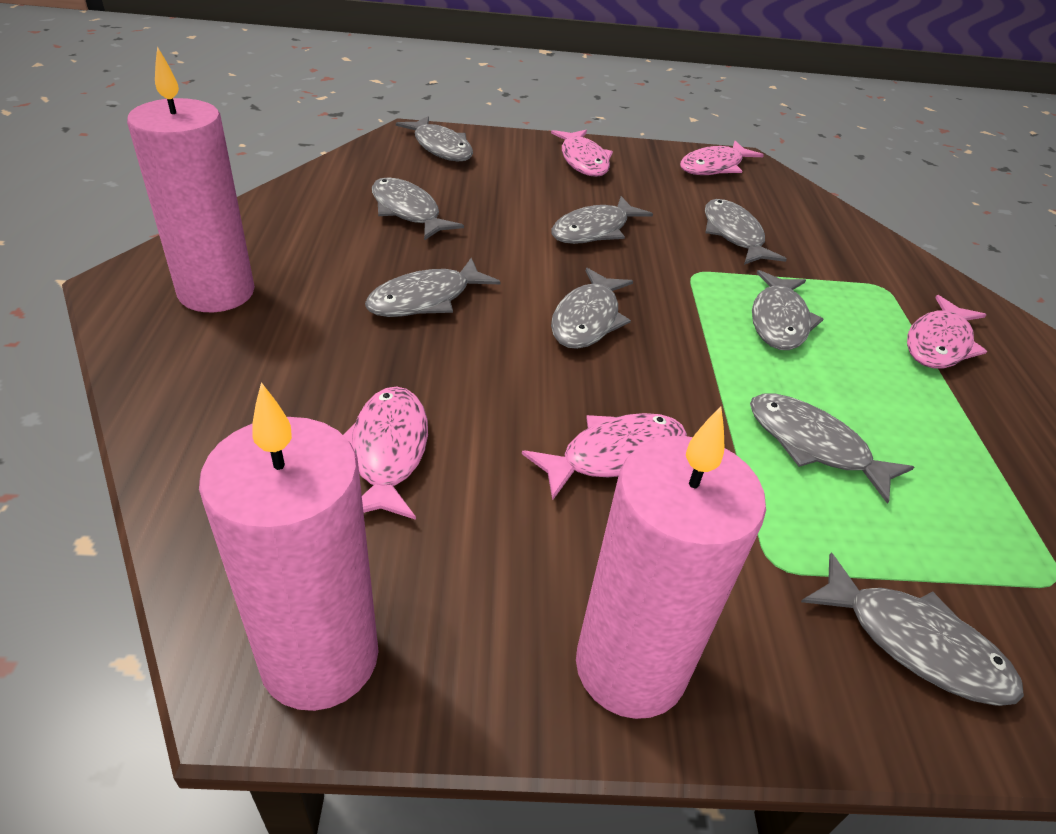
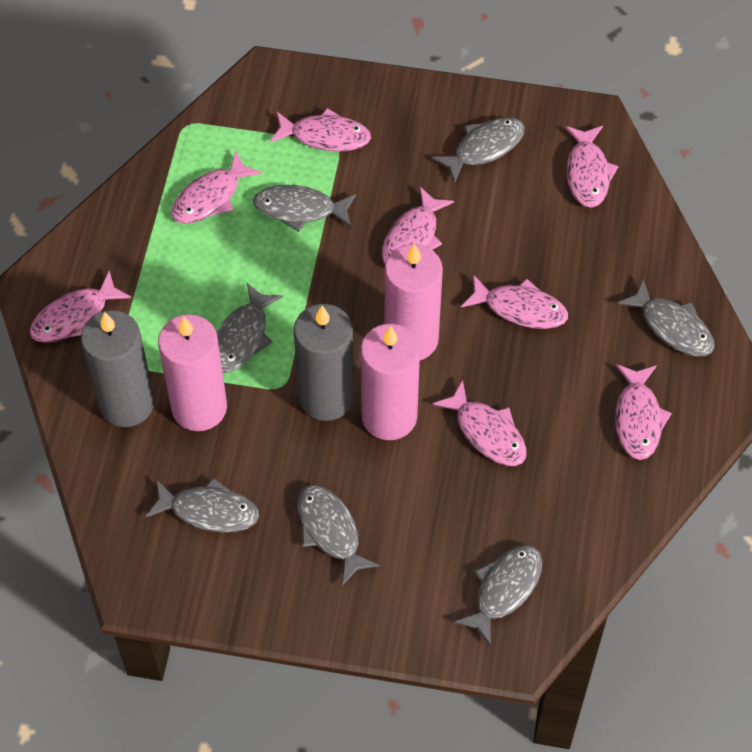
grey candle: none = 0 -> [81,310,154,427] [294,304,354,421] = 2
grey fish: [365,258,501,317] [372,177,464,240] [396,116,473,161] [551,196,653,244] [551,268,633,349] [705,199,787,265] [750,393,914,504] [752,270,823,350] [801,553,1024,706] = 9 -> [145,477,259,532] [217,283,283,373] [253,185,356,232] [298,484,380,586] [432,117,525,184] [454,544,542,646] [617,279,715,356] = 7
pink fish: [343,386,428,520] [522,413,687,501] [551,130,613,177] [680,141,764,175] [907,295,987,368] = 5 -> [30,271,131,343] [171,151,262,223] [270,108,371,151] [382,187,454,264] [433,380,527,466] [461,275,568,329] [565,126,619,208] [615,364,672,460] = 8

